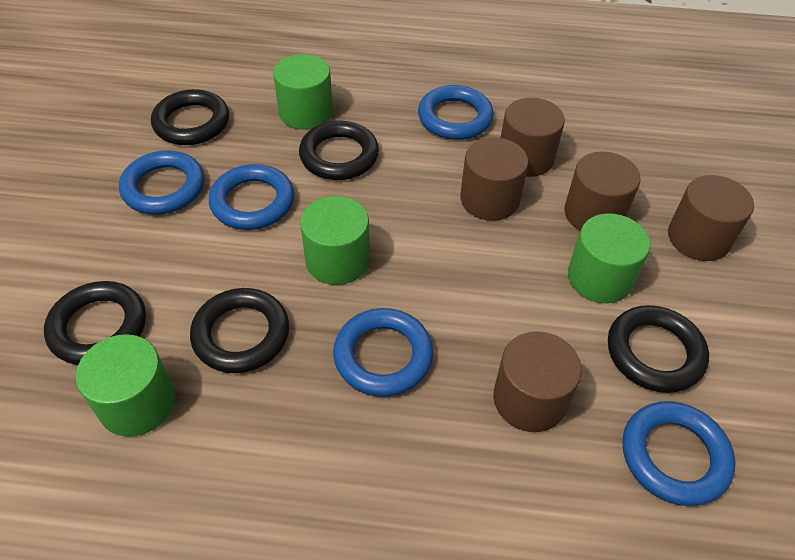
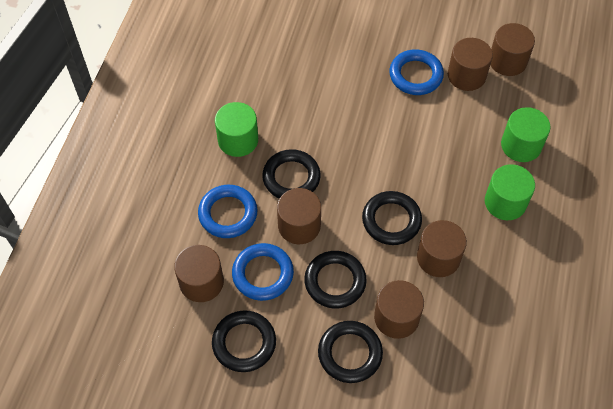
blue ring: [119,151,205,215] [209,164,294,230] [333,308,433,397] [418,85,494,140] [623,401,736,506] = 5 -> [198,185,258,238] [232,243,294,301] [389,50,444,95] = 3
brown cylinder: [460,138,529,221] [493,331,582,432] [501,98,565,177] [564,151,641,230] [668,175,754,261] = 5 -> [174,245,224,302] [277,188,321,244] [374,280,424,339] [417,220,467,277] [448,38,493,91] [491,23,535,76] = 6
green cylinder: [76,334,175,437] [273,54,333,130] [300,196,370,285] [568,213,650,303] = 4 -> [215,102,258,157] [485,164,535,220] [501,107,551,162] = 3

